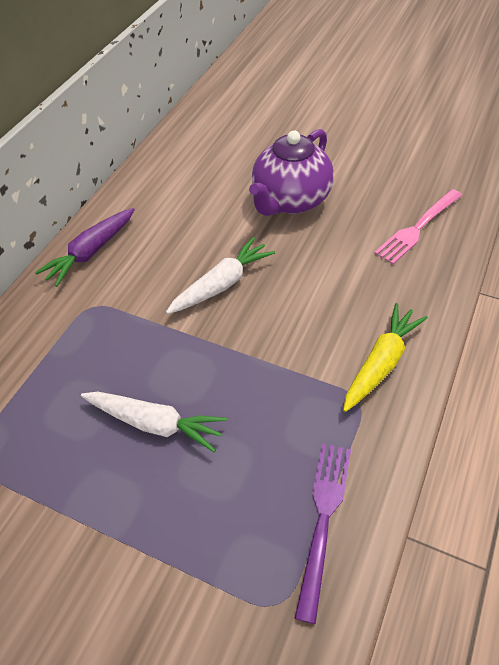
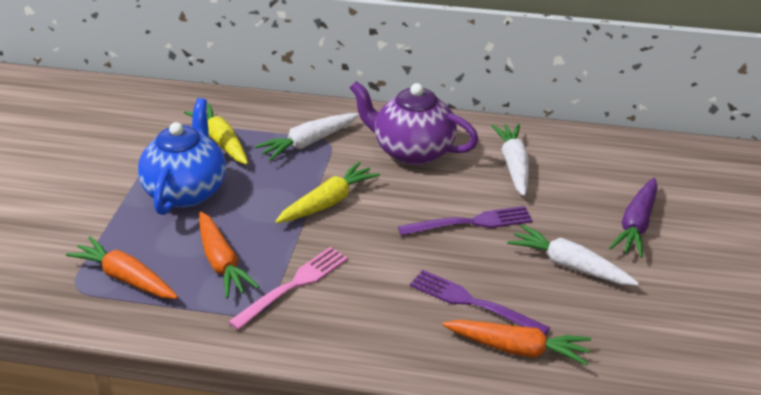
blue teapot: none = 0 -> [138,98,226,215] = 1
orange carrot: none = 0 -> [66,236,178,299] [199,212,259,298] [442,320,591,365] = 3
purple fork: [294,443,351,624] = 1 -> [398,206,533,236] [410,270,550,336] = 2
white carrot: [81,392,227,452] [166,237,275,314] = 2 -> [255,113,359,161] [491,124,529,196] [507,225,639,286] = 3
yellow carrot: [343,303,428,412] = 1 -> [184,103,248,165] [275,161,380,223] = 2

